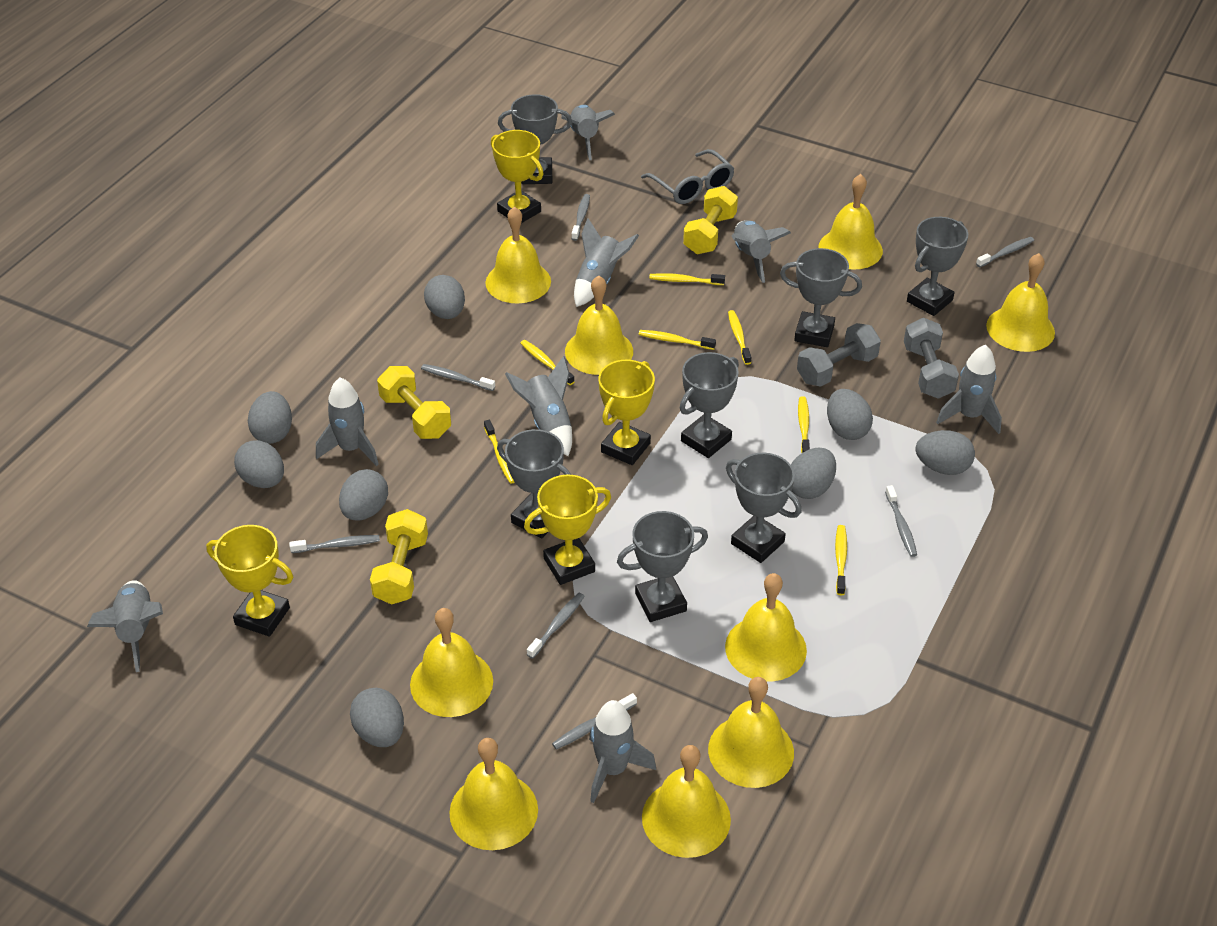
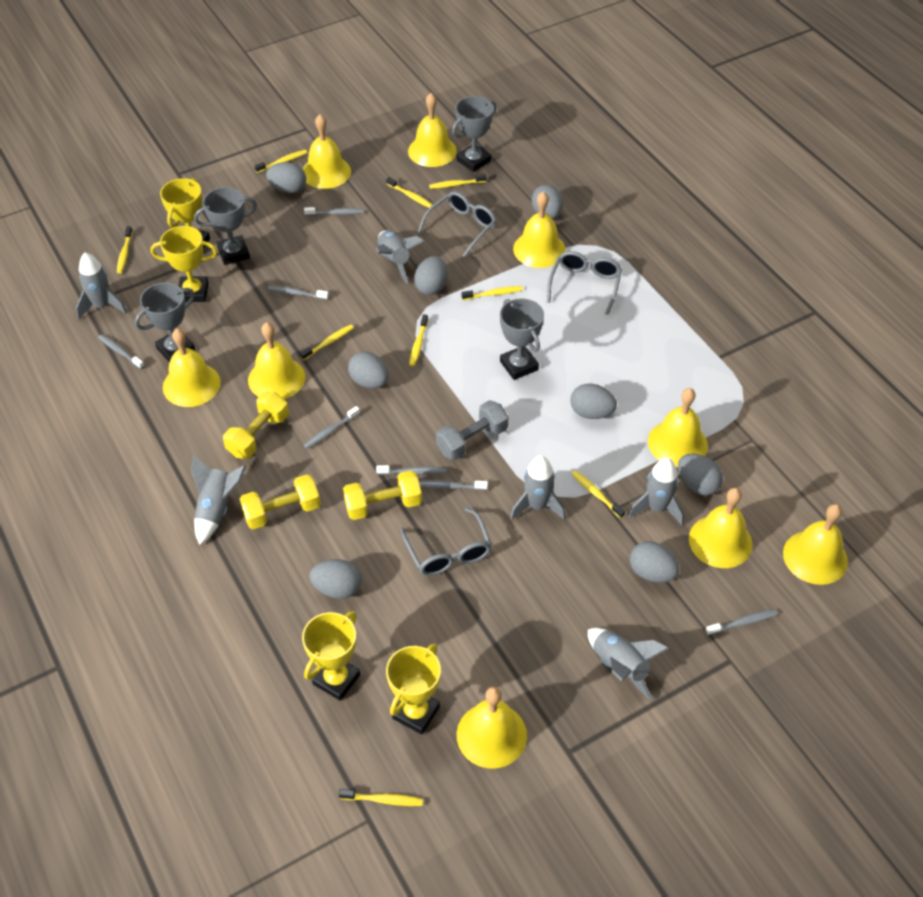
grey dumbbell: [797,323,881,387] [904,318,959,399] = 2 -> [436,400,508,460] = 1
grey glasses: [641,149,735,204] = 1 -> [401,508,492,576] [418,191,496,258] [547,251,622,315] = 3
grey rocket: [87,580,163,672] [316,378,379,466] [505,356,572,456] [561,105,615,160] [574,218,639,307] [589,700,656,803] [732,220,791,283] [936,345,1002,434] = 8 -> [76,252,127,319] [191,455,246,545] [376,231,424,284] [510,456,565,520] [588,628,669,701] [628,458,684,526] = 6
grey trophy: [497,429,571,538] [498,94,572,184] [617,511,708,622] [680,352,739,458] [726,453,801,563] [780,248,862,347] [907,217,968,316] = 7 -> [135,282,195,362] [194,187,257,265] [452,96,496,172] [500,298,544,380] = 4
yellow toothbrush: [484,420,515,484] [520,340,574,385] [639,330,716,350] [649,273,725,285] [728,310,751,365] [798,396,810,453] [835,525,847,595] = 7 -> [117,226,133,273] [255,150,307,173] [300,325,354,360] [339,789,423,806] [386,177,432,208] [409,314,428,366] [429,174,487,189] [461,286,523,300] [572,471,625,519] = 9

